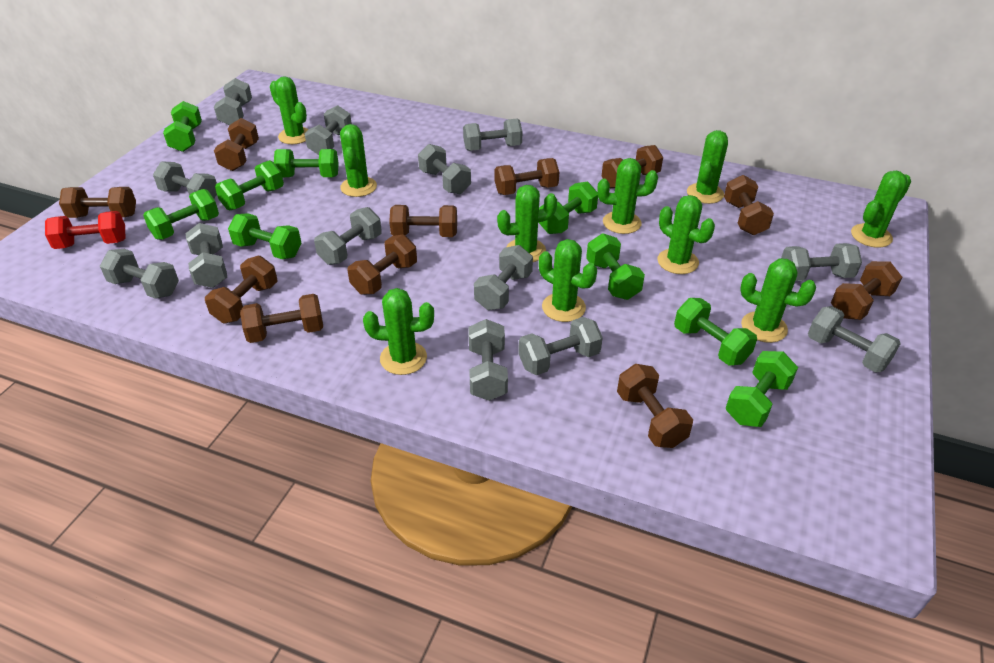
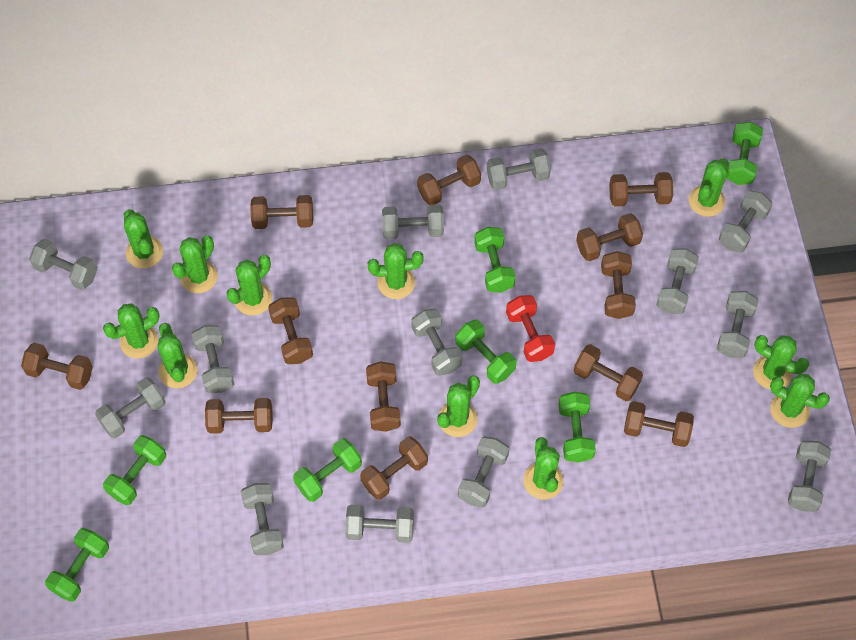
brown dumbbell: [59,187,136,218] [205,256,278,323] [214,118,259,171] [240,294,323,343] [347,234,417,295] [389,205,457,237] [495,158,559,195] [602,145,663,188] [617,364,693,448] [724,175,774,235] [831,261,902,320] = 11 -> [21,343,93,390] [205,398,273,434] [250,195,313,229] [268,297,313,364] [360,436,428,500] [366,362,401,432] [417,155,481,205] [574,344,643,401] [576,213,643,261] [601,251,636,319] [609,172,673,207] [624,401,694,447] = 12
green cactus: [270,76,308,144] [340,124,377,197] [363,288,434,375] [497,185,557,262] [539,239,597,322] [597,158,658,234] [657,195,715,274] [687,130,728,204] [740,258,816,343] [851,171,911,248] = 10 -> [103,303,160,359] [124,209,163,269] [157,323,197,388] [172,236,218,293] [227,255,272,316] [368,243,424,299] [437,376,480,437] [523,437,563,500] [689,158,729,217] [753,335,809,390] [770,374,830,428] = 11
green dumbbell: [143,189,219,240] [163,101,202,152] [215,160,284,210] [228,213,301,259] [274,149,339,177] [538,182,598,234] [586,233,645,300] [674,298,757,365] [726,351,798,427] = 9 -> [45,528,109,602] [103,435,166,505] [293,438,362,502] [456,320,517,384] [474,227,516,293] [558,391,596,462] [726,122,763,185] = 7

